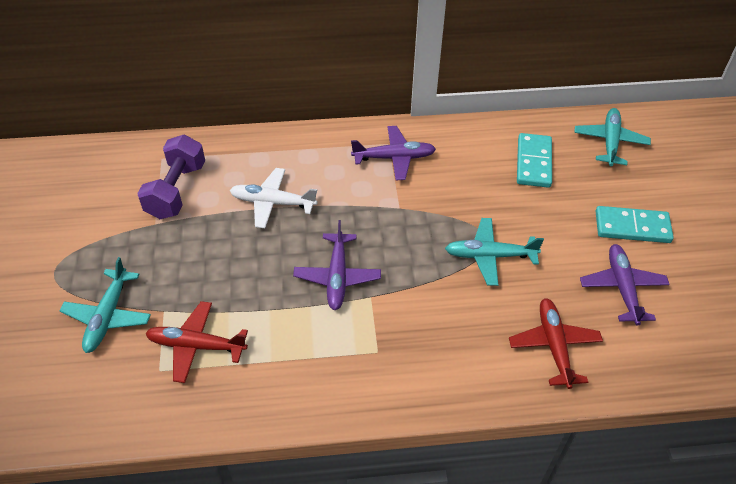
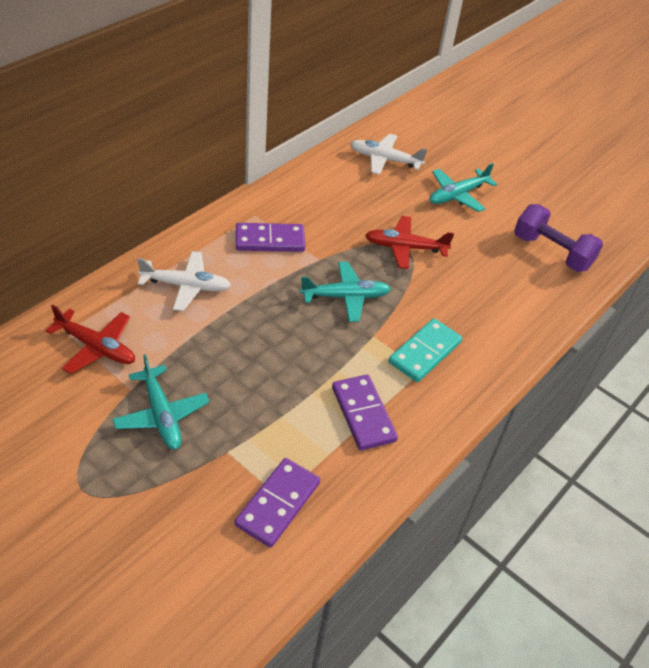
purple domino: none = 0 -> [235,458,320,548] [236,223,305,252] [332,375,398,450] = 3
purple plane: [293,220,381,310] [351,126,436,181] [580,244,670,325] = 3 -> none = 0
turquoise domino: [517,133,552,188] [596,206,674,243] = 2 -> [389,318,462,382] = 1
white plane: [230,168,318,228] = 1 -> [137,251,231,311] [350,134,427,175] = 2

